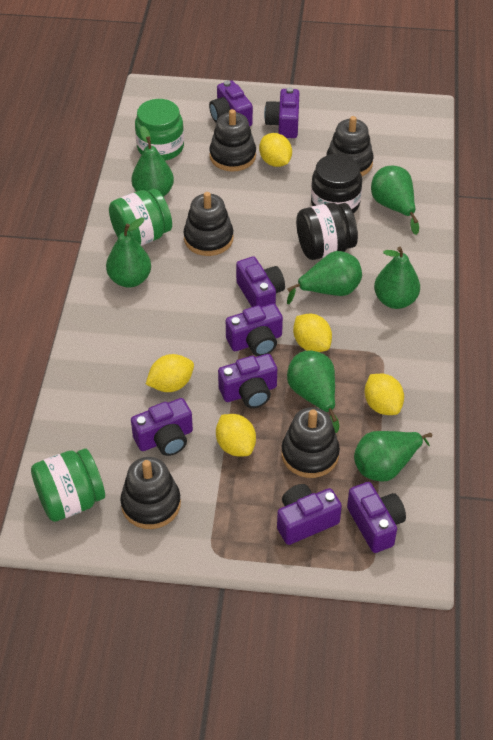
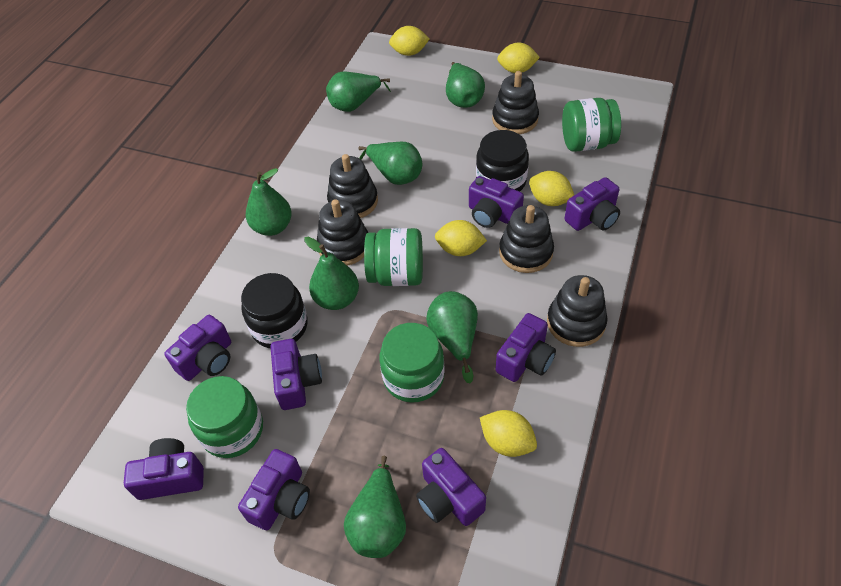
green jar: [31,448,105,522] [109,189,172,246] [135,99,184,161] = 3 -> [186,376,263,458] [364,228,423,286] [379,323,445,403] [562,98,621,152] = 4

